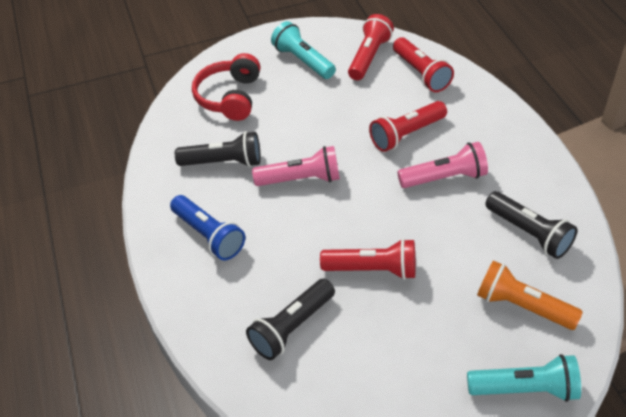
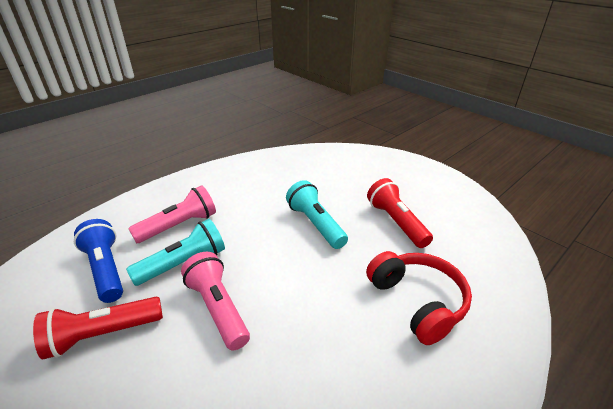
black flashlight: [175,131,261,167] [246,279,335,360] [485,191,577,259] = 3 -> none = 0
orange flashlight: [477,260,583,330] = 1 -> none = 0
red flashlight: [320,239,415,280] [348,14,394,80] [369,101,447,152] [393,37,454,92] = 4 -> [33,297,163,359] [367,178,433,248] = 2

